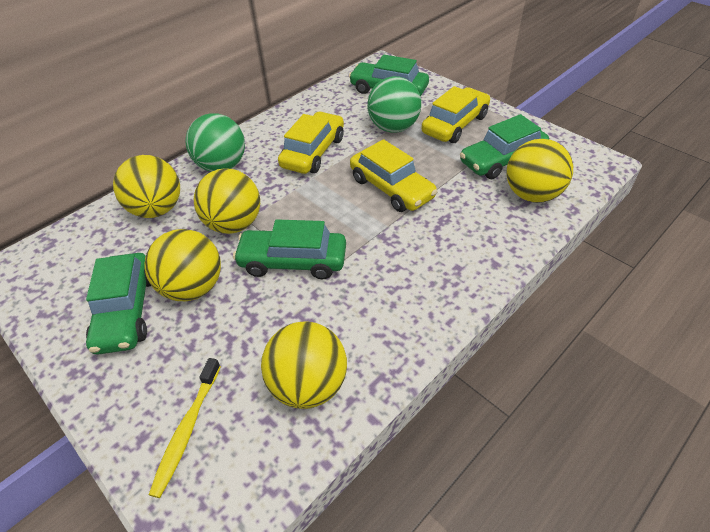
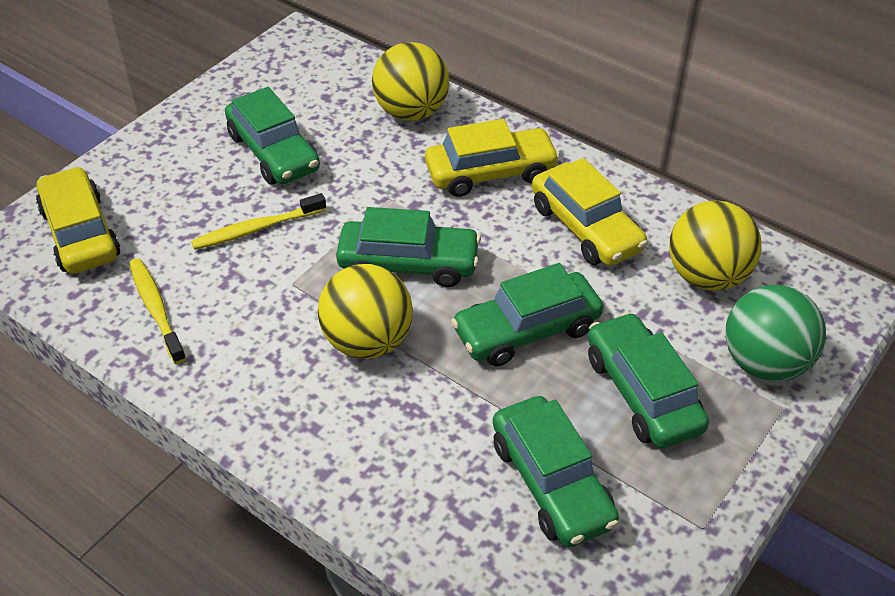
green ball: [186,113,245,172] [367,76,421,133] = 2 -> [725,285,826,381] = 1
green car: [86,253,151,355] [233,219,346,279] [349,55,429,96] [460,114,549,179] = 4 -> [225,87,320,185] [336,207,481,287] [451,263,603,366] [493,396,619,547] [588,312,709,448] = 5
yellow ball: [113,155,180,218] [144,229,221,301] [194,169,260,234] [261,322,347,409] [506,139,573,203] = 5 -> [318,264,413,359] [372,42,449,121] [669,201,762,291] = 3
yellow toothbrush: [149,358,221,498] = 1 -> [129,258,186,364] [191,193,326,250] = 2

